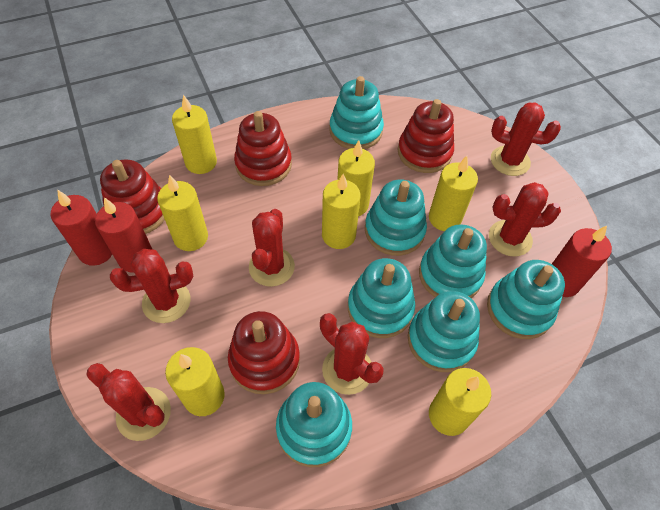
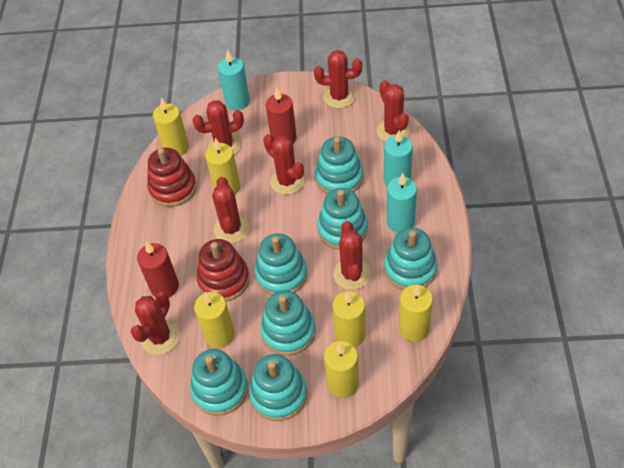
red cactus: [86,363,171,441] [110,249,193,323] [249,209,295,287] [320,313,384,395] [489,182,561,257] [491,102,561,176] = 6 -> [131,291,180,355] [193,100,244,155] [212,177,249,243] [263,134,305,195] [314,50,362,108] [333,221,371,290] [377,80,410,142] = 7
red candle: [51,189,112,266] [95,197,153,273] [552,226,612,297] = 3 -> [137,241,179,297] [266,88,297,144] = 2
red stacking toy: [100,159,165,234] [228,311,300,394] [234,111,292,186] [398,99,454,173] = 4 -> [147,148,197,207] [197,239,250,301] = 2
turquoise candle: none = 0 -> [218,50,250,110] [384,130,413,186] [386,173,417,233] = 3
yellow candle: [157,175,208,251] [165,347,225,416] [172,95,217,174] [322,174,361,249] [337,140,375,216] [429,156,478,231] [429,368,491,436] = 7 -> [153,98,189,156] [194,291,235,348] [205,138,240,194] [324,341,359,398] [332,291,366,347] [399,284,433,342] = 6

